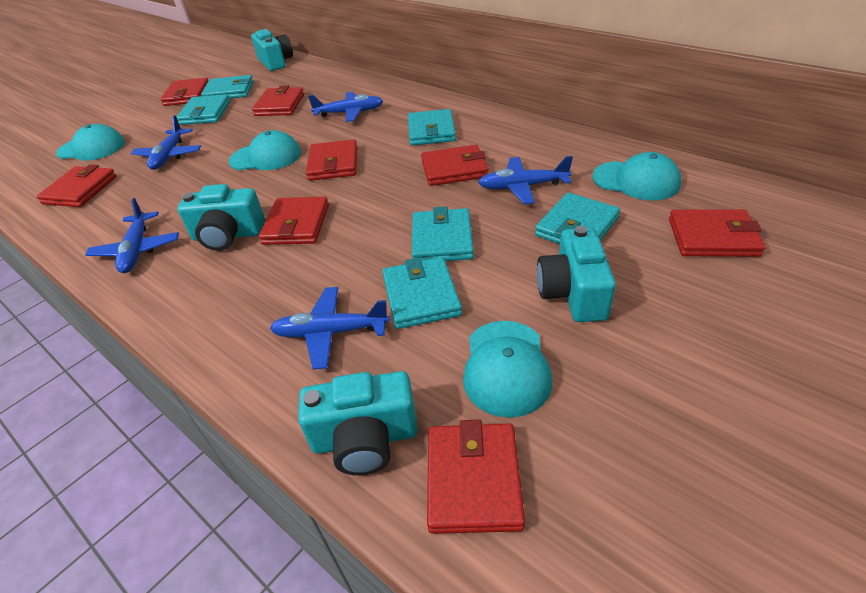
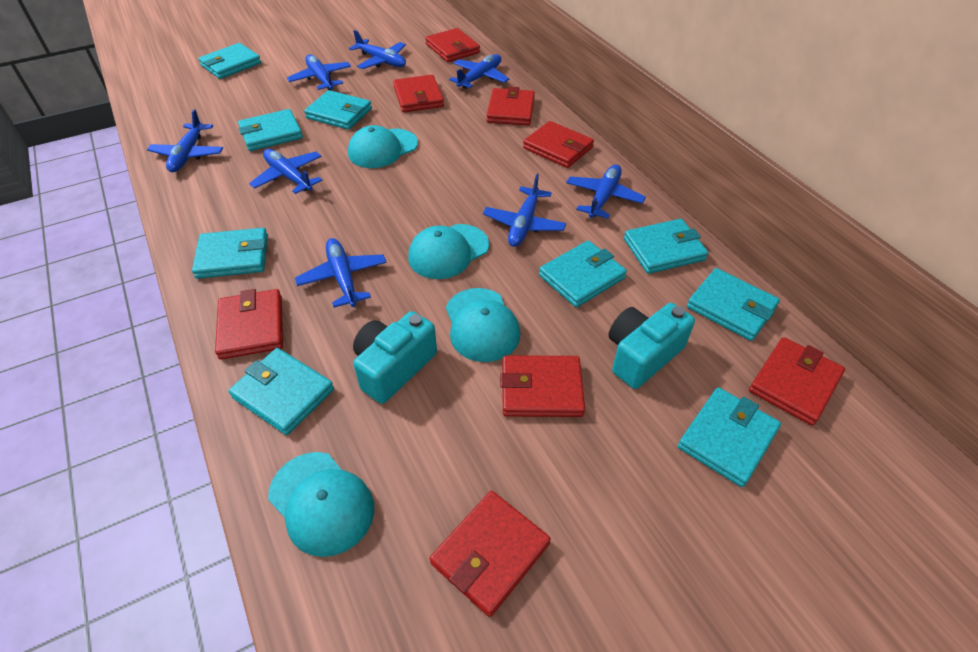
blue plane: [85,198,179,273] [131,115,201,170] [270,287,390,369] [308,92,383,122] [478,156,573,204] = 5 -> [147,109,223,172] [249,149,322,194] [287,54,351,90] [295,238,387,308] [349,30,406,69] [449,54,509,89] [483,174,566,247] [566,164,646,219] = 8
turquoise camera: [178,184,265,251] [251,29,293,71] [298,371,418,475] [537,226,616,322] = 4 -> [353,311,437,404] [608,303,695,389] = 2
turquoise wallet: [177,94,230,125] [201,75,254,99] [382,257,462,329] [408,109,456,145] [412,206,474,261] [535,192,620,244] = 6 -> [192,228,268,279] [198,43,261,79] [228,348,334,435] [238,109,303,151] [304,90,372,130] [539,240,627,307] [624,219,708,274] [678,387,781,487] [687,268,780,341] = 9

